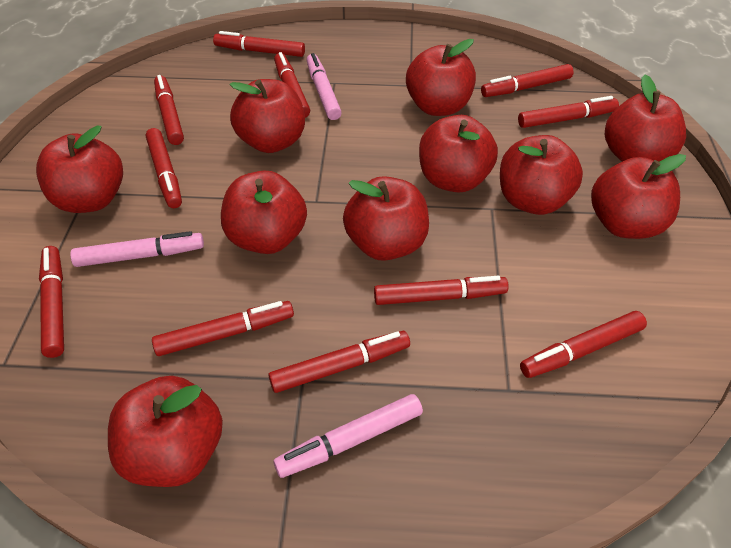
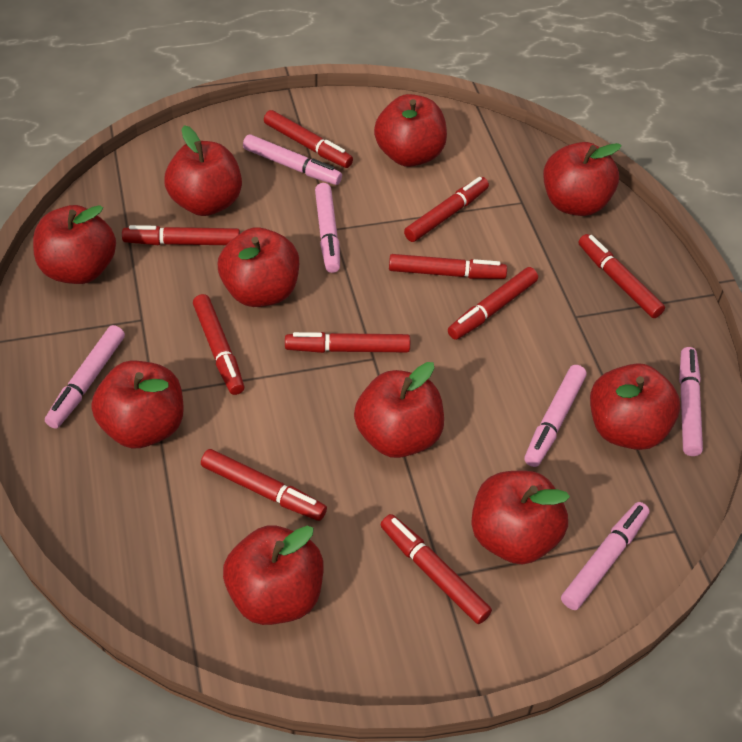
pink marker: [70,231,204,267] [273,394,423,478] [306,53,342,120] = 3 -> [45,325,125,429] [243,135,342,185] [315,183,340,273] [524,365,587,467] [561,502,650,610] [679,347,703,456] = 6
red marker: [39,246,64,358] [146,128,182,208] [152,301,294,356] [154,75,184,145] [213,31,305,57] [268,331,410,393] [274,52,310,118] [374,276,509,305] [481,64,573,97] [518,96,619,128] [520,311,647,378] = 11 -> [122,225,240,245] [193,294,245,395] [201,449,327,521] [264,110,353,168] [285,332,410,353] [380,514,492,624] [389,254,507,279] [404,177,489,242] [448,267,538,340] [578,234,665,318] = 10

